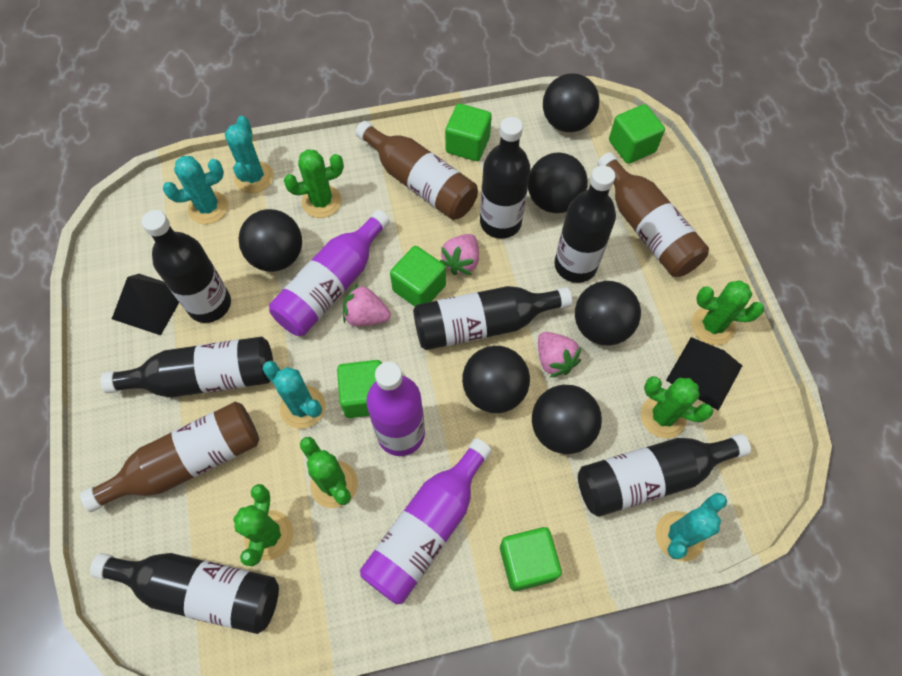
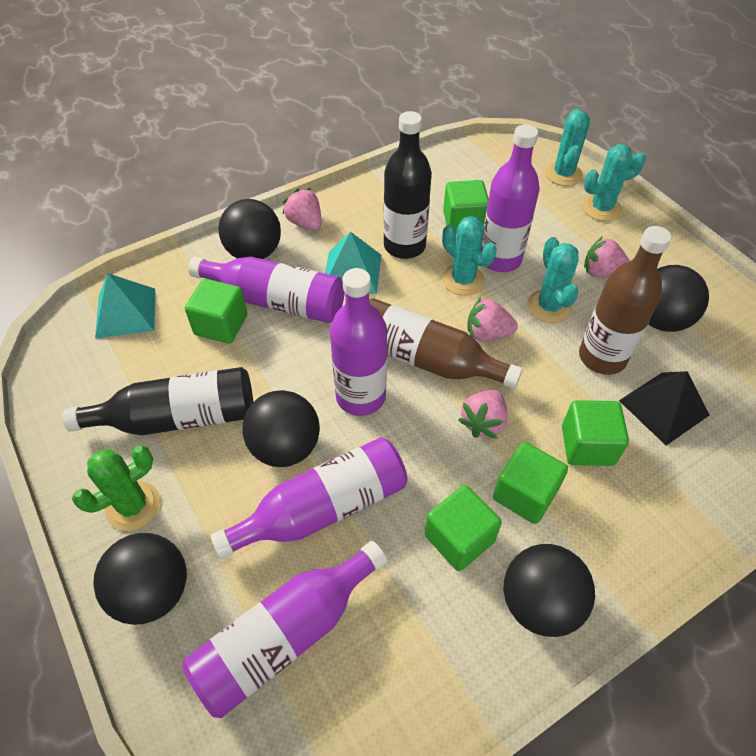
black ball: [239,209,302,272] [462,346,530,413] [528,152,588,213] [532,385,602,454] [543,73,600,132] [575,281,641,346] = 6 -> [93,533,187,625] [218,199,281,259] [242,390,320,467] [504,544,595,637] [648,265,709,332] = 5
black bottle: [90,553,279,634] [100,337,273,398] [142,210,231,323] [413,286,572,350] [480,117,530,239] [554,165,616,283] [578,434,751,517] = 7 -> [63,367,253,435] [383,111,432,259] = 2
black pyramid: [112,274,179,335] [666,337,742,411] = 2 -> [619,371,709,446] = 1
brown bottle: [80,402,259,512] [356,121,478,220] [597,152,709,277] = 3 -> [369,298,523,389] [579,226,671,375] = 2
green cactus: [233,484,293,566] [284,149,344,218] [300,437,358,508] [641,376,713,438] [691,280,764,345] = 5 -> [72,445,160,531] = 1
pink strawberry: [343,284,391,326] [440,234,479,275] [538,332,581,378] = 3 -> [283,188,322,230] [459,390,508,439] [467,297,518,342] [584,236,630,278] = 4
purple bottle: [269,210,390,336] [360,438,492,605] [366,362,425,456] = 3 -> [182,541,387,718] [188,257,345,323] [210,437,407,559] [330,268,387,416] [481,124,540,272] = 5
turquoise pyramid: none = 0 -> [95,273,155,338] [325,231,381,294] = 2

